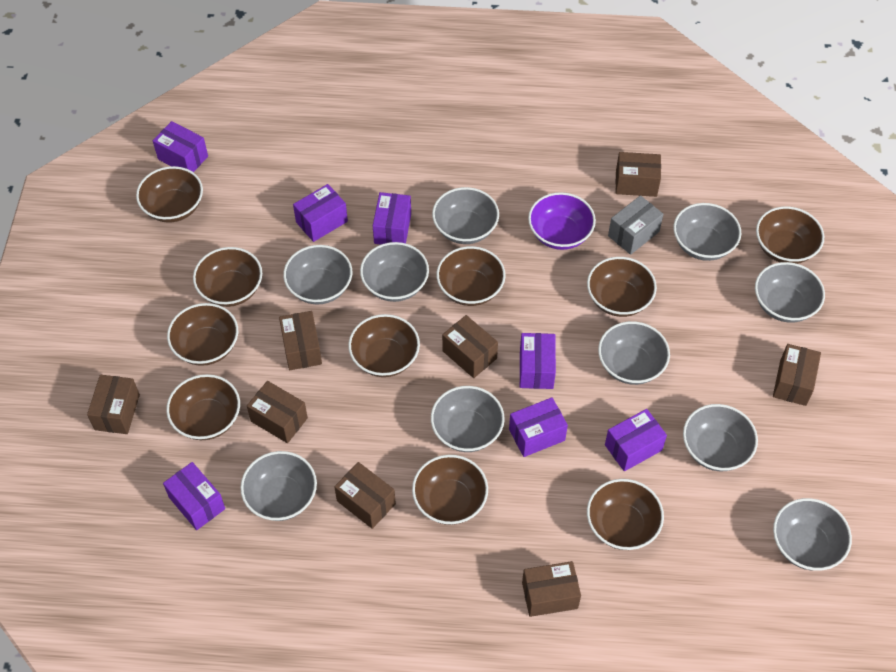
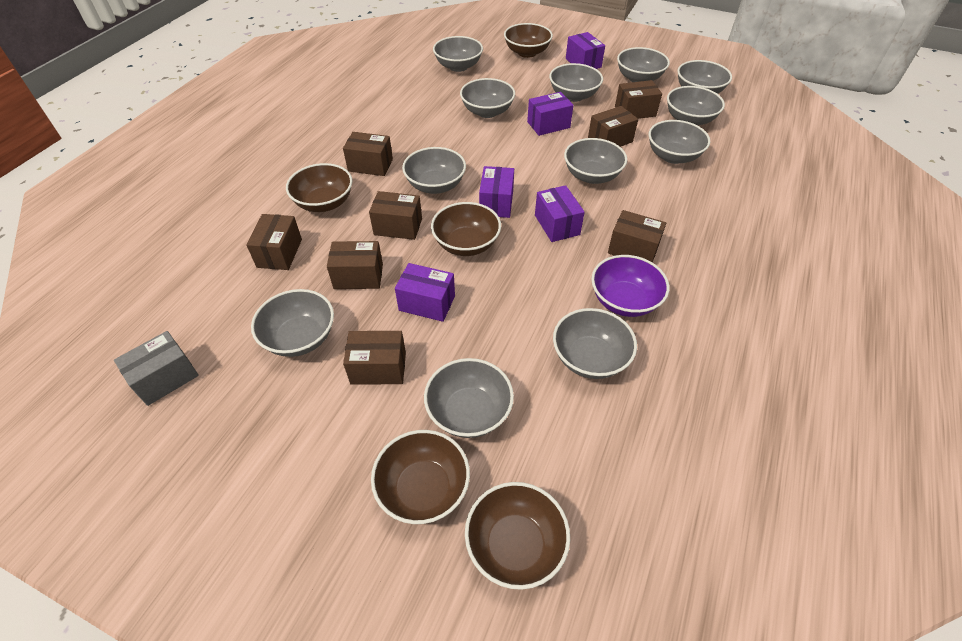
brown bowl: [136,166,203,223] [166,374,240,440] [167,303,238,366] [193,247,262,307] [348,314,420,377] [412,455,488,525] [436,246,506,306] [587,257,657,317] [587,479,664,550] [756,206,824,264] = 10 -> [286,163,353,212] [371,430,470,524] [431,202,501,256] [465,482,570,590] [504,23,553,58] = 5
grey bowl: [240,451,317,521] [283,245,352,304] [360,242,429,302] [431,386,505,452] [432,187,499,244] [598,321,670,385] [673,203,741,261] [683,404,758,471] [755,262,825,323] [773,498,852,571] = 10 -> [251,289,334,357] [402,147,466,194] [424,358,514,438] [433,36,483,72] [460,78,515,118] [549,63,603,102] [553,308,637,379] [564,138,627,184] [617,47,670,82] [649,120,710,164] [667,86,725,125] [677,60,732,94] = 12
purple box: [153,121,208,172] [163,462,225,530] [293,184,348,242] [373,192,411,244] [509,397,568,457] [520,333,556,389] [605,409,667,471] = 7 -> [395,263,455,322] [479,166,514,218] [527,92,573,136] [535,185,585,242] [566,32,605,69] = 5

